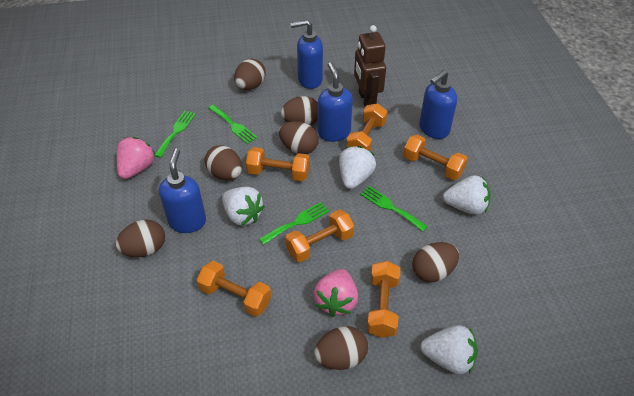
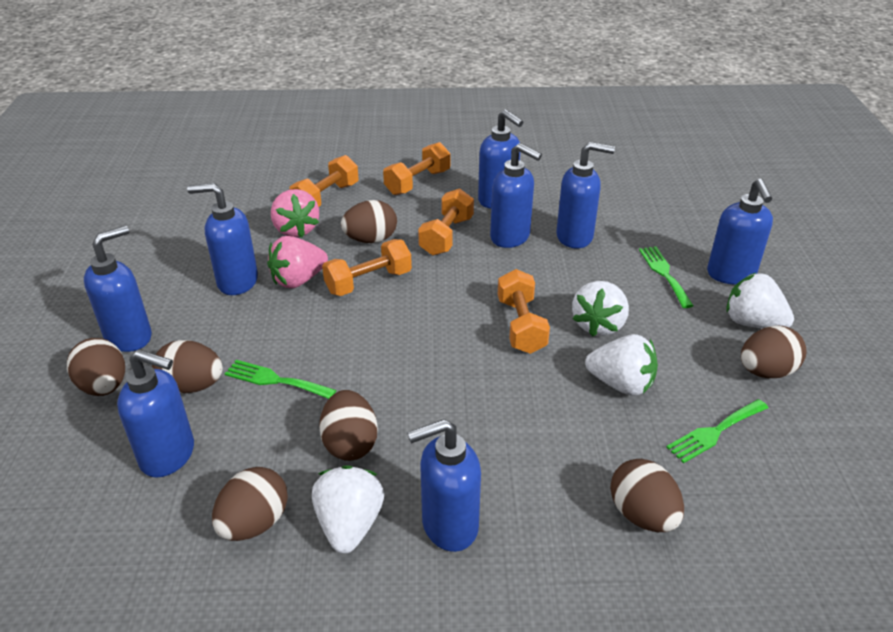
blue soap dispenser: [159,149,206,233] [291,20,323,89] [318,62,353,142] [419,70,457,139] = 4 -> [84,226,152,352] [117,349,194,478] [187,183,258,295] [407,419,481,552] [478,109,523,209] [490,143,542,248] [556,142,615,249] [707,179,773,284] = 8
brown robot: [354,25,386,107] = 1 -> none = 0
green fork: [154,111,196,158] [208,104,258,144] [259,202,329,245] [360,186,428,232] = 4 -> [225,360,336,399] [639,246,693,308] [666,399,768,463] = 3
orange dumbbell: [197,261,271,317] [246,147,310,181] [285,210,354,262] [346,103,387,151] [367,261,400,338] [403,135,468,180] = 6 -> [289,155,359,207] [322,239,412,296] [383,142,450,195] [418,188,474,256] [498,269,550,354] = 5

